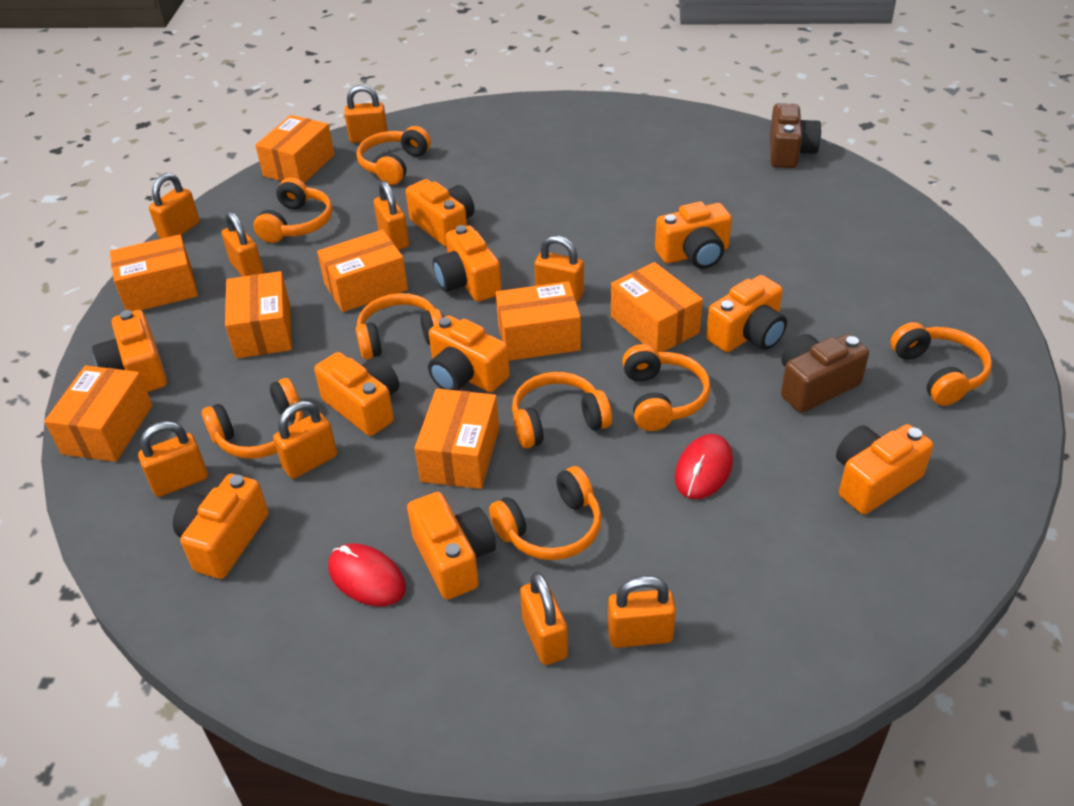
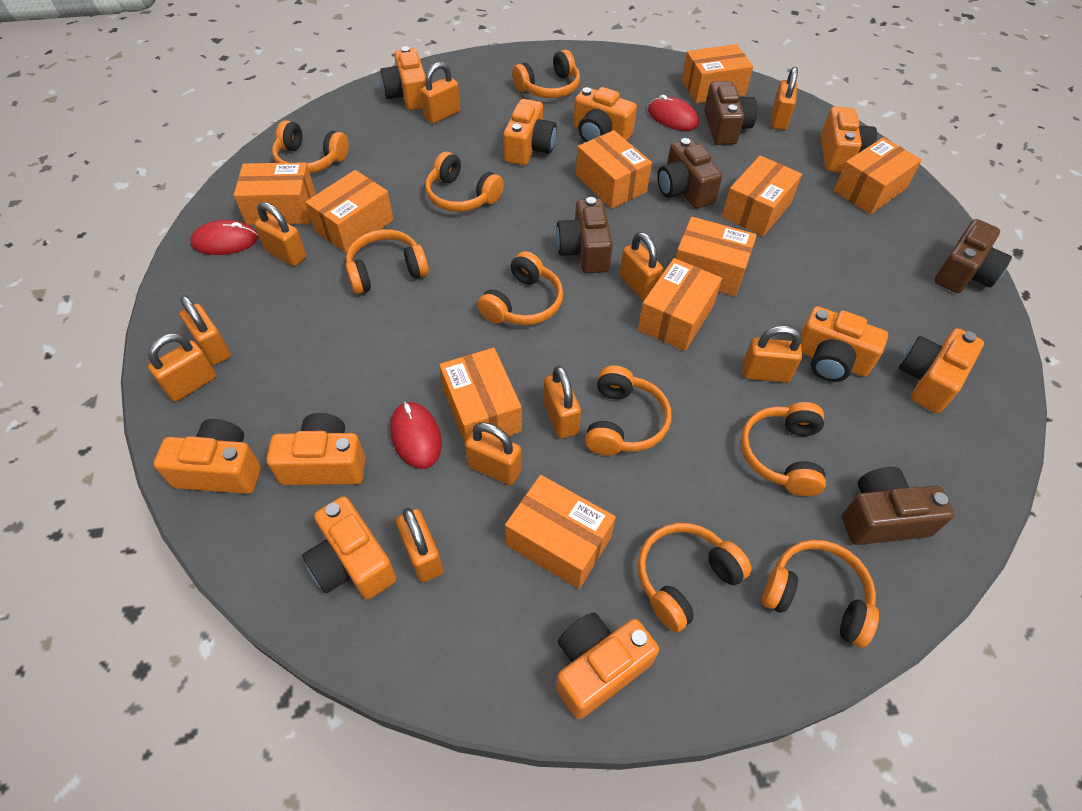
brown camera: [770,103,821,168] [781,334,869,413] = 2 -> [556,197,613,273] [657,138,722,209] [704,81,757,145] [842,467,954,545] [934,219,1012,293] = 5
orange box: [44,365,153,462] [110,235,198,311] [225,271,292,358] [255,115,335,183] [317,230,408,312] [415,389,499,489] [496,281,581,361] [611,262,703,352] = 8 -> [234,162,316,225] [305,170,394,253] [439,348,522,443] [505,475,616,589] [576,130,652,209] [638,258,722,351] [676,217,757,296] [681,44,753,103] [722,155,802,236] [834,137,922,214] = 10
orange headphones: [202,378,303,459] [254,178,332,243] [356,293,443,360] [357,126,431,185] [489,466,602,560] [512,372,612,448] [622,344,711,431] [890,322,992,406] = 8 -> [272,120,349,173] [346,229,429,294] [425,152,504,212] [477,251,563,325] [512,50,580,98] [585,365,671,455] [638,523,752,632] [740,402,826,496] [762,540,879,648] = 9
orange padlock: [138,421,208,497] [149,173,200,239] [222,211,264,277] [273,401,337,479] [345,85,388,143] [374,181,409,250] [520,572,568,665] [534,236,584,302] [608,576,676,648] = 9 -> [148,333,216,402] [180,295,231,365] [255,202,307,266] [396,507,443,583] [421,62,460,124] [465,422,522,485] [543,366,581,439] [620,232,663,301] [742,326,802,383] [771,67,798,130] = 10
red mouse: [328,543,406,606] [675,434,733,499] = 2 -> [190,220,258,255] [390,402,442,469] [648,95,699,131] = 3

